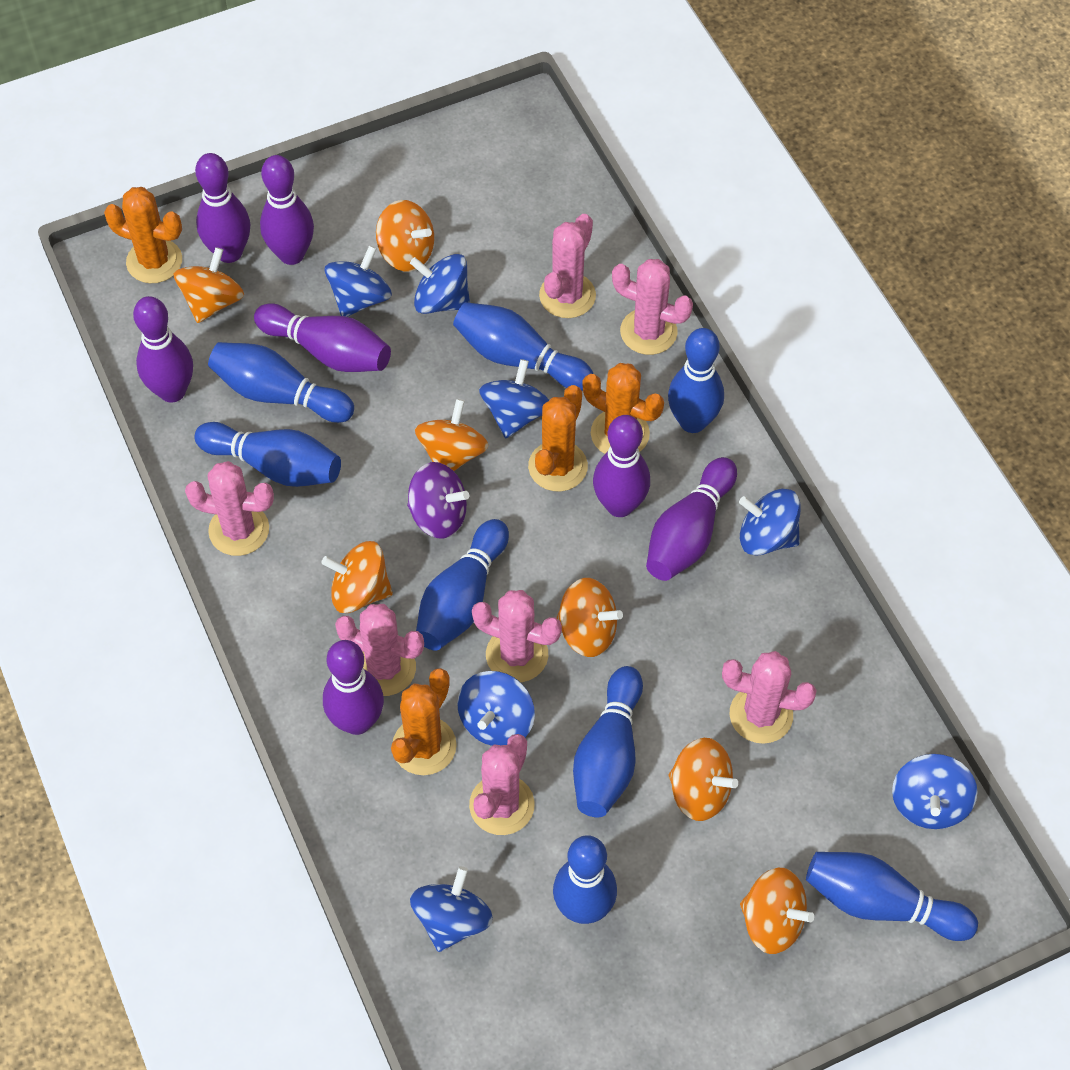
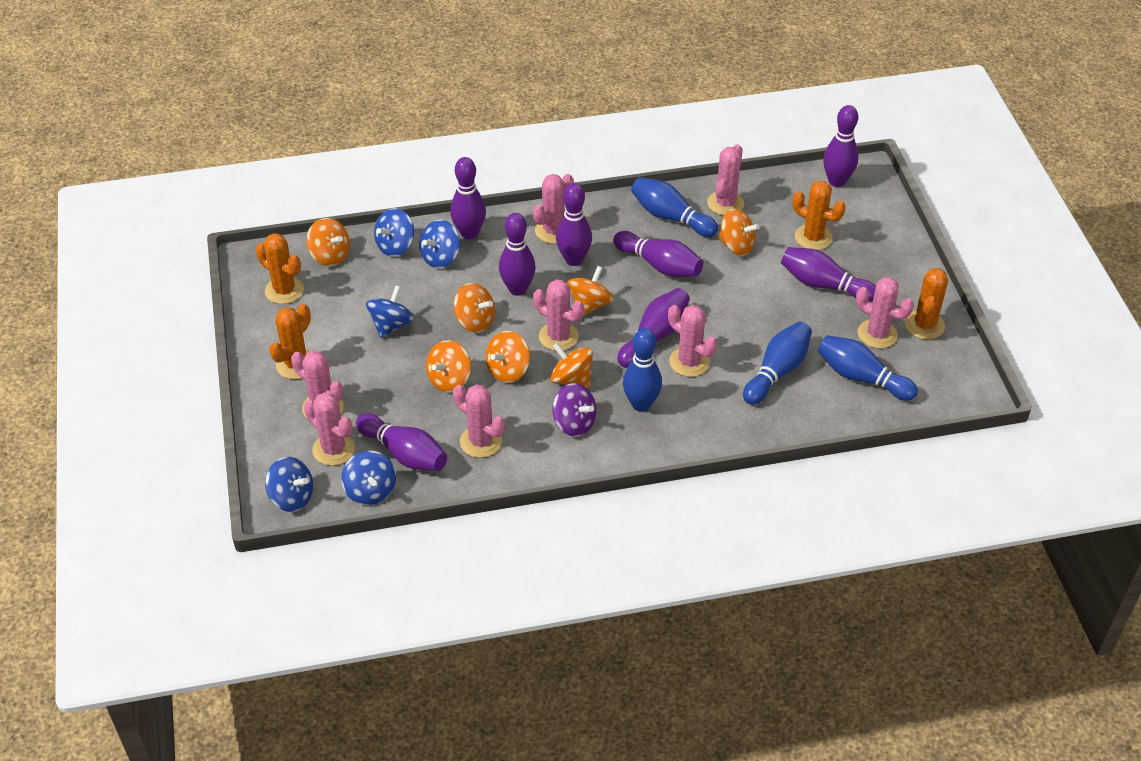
blue bowling pin: [194,422,341,487] [208,342,354,423] [416,519,509,651] [453,302,593,391] [553,835,617,924] [573,666,643,817] [668,328,724,433] [806,852,978,941] = 8 -> [623,328,662,412] [631,177,718,237] [743,322,812,405] [818,335,918,401] = 4
blue spinning top: [325,245,392,317] [410,254,470,314] [410,866,493,952] [457,671,535,746] [479,359,549,438] [739,489,801,556] [892,754,977,829] = 7 -> [265,457,313,512] [341,451,396,505] [366,285,414,338] [374,208,414,257] [419,220,460,268] = 5
pink cactus: [185,461,274,556] [335,604,424,696] [469,734,535,835] [472,590,562,682] [539,214,596,318] [612,259,693,355] [722,651,817,744] = 7 -> [291,350,344,418] [304,392,355,466] [453,384,505,458] [533,174,574,244] [533,279,584,351] [668,305,717,377] [707,144,744,216] [856,277,914,349] = 8
purple bowling pin: [133,296,193,403] [195,153,250,263] [254,303,391,372] [260,155,314,265] [323,640,384,735] [593,415,650,517] [646,457,737,581] = 7 -> [356,413,447,471] [450,157,486,239] [499,213,536,296] [556,183,592,266] [613,231,703,277] [617,288,690,368] [781,247,876,302] [823,105,858,187] = 8

